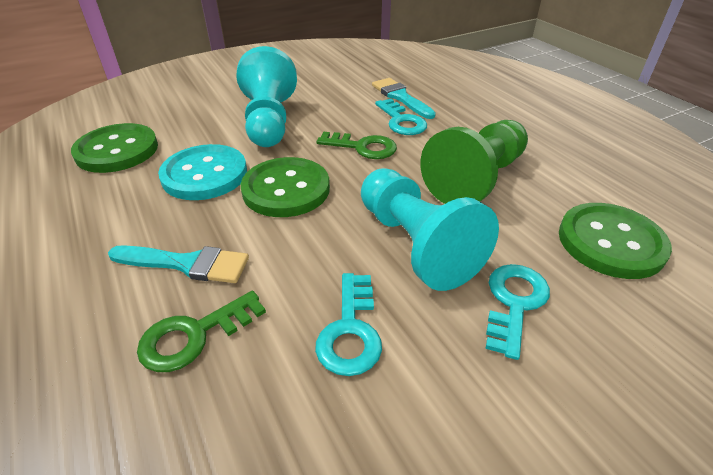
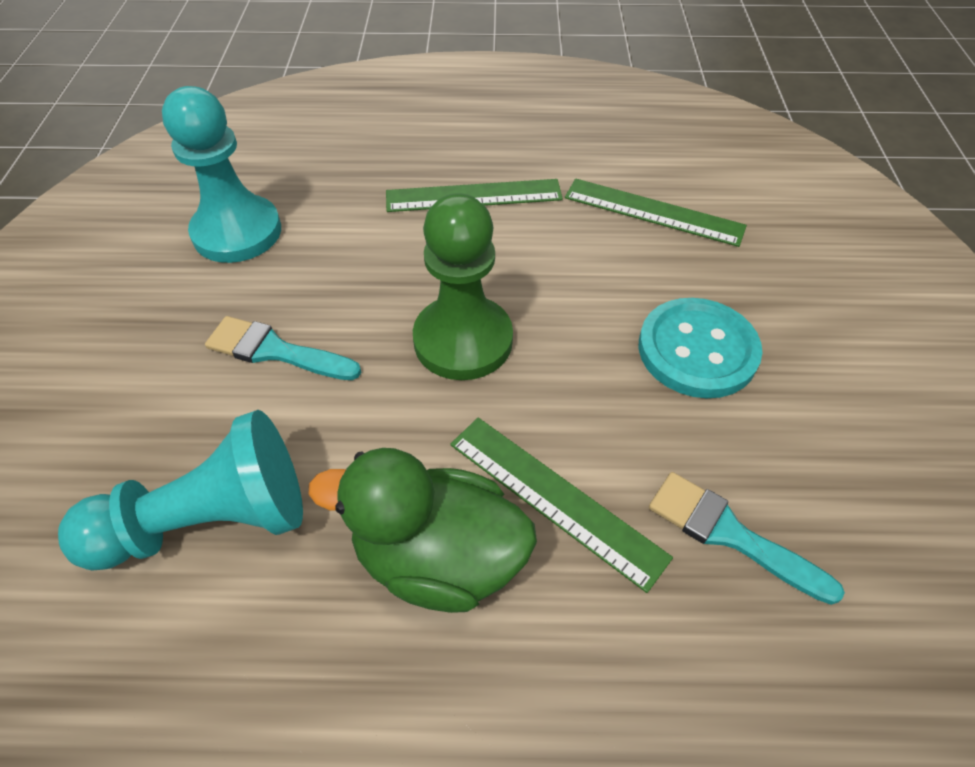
green button: [71,123,158,173] [241,157,330,217] [559,203,672,279] = 3 -> none = 0
green duck: none = 0 -> [309,448,537,613] = 1
green key: [137,291,266,372] [317,132,397,159] = 2 -> none = 0
green ruler: none = 0 -> [386,179,563,212] [450,418,673,593] [565,179,747,247] = 3
turquoise key: [315,273,382,376] [375,99,427,135] [485,264,550,360] = 3 -> none = 0

